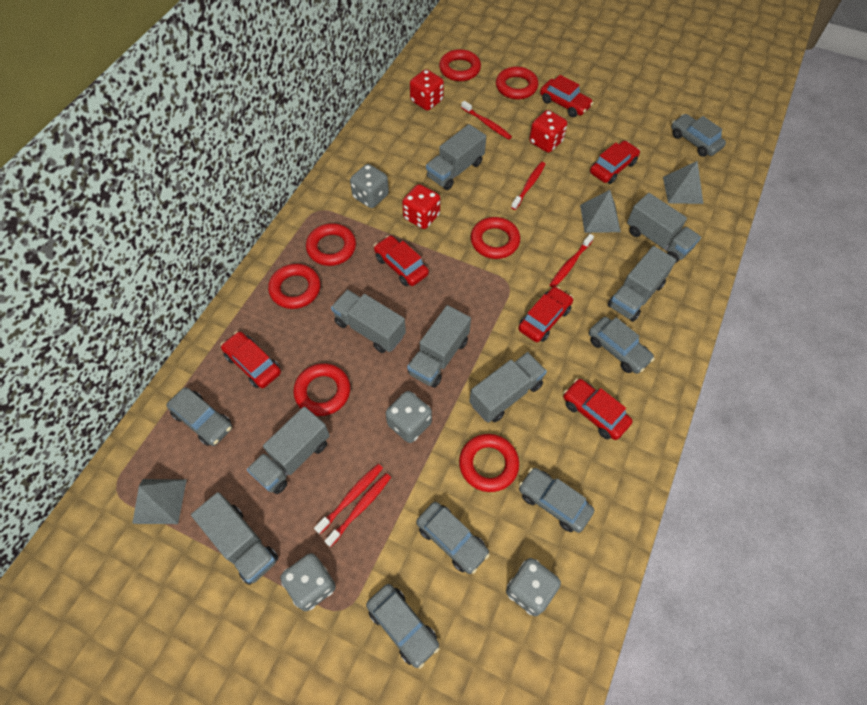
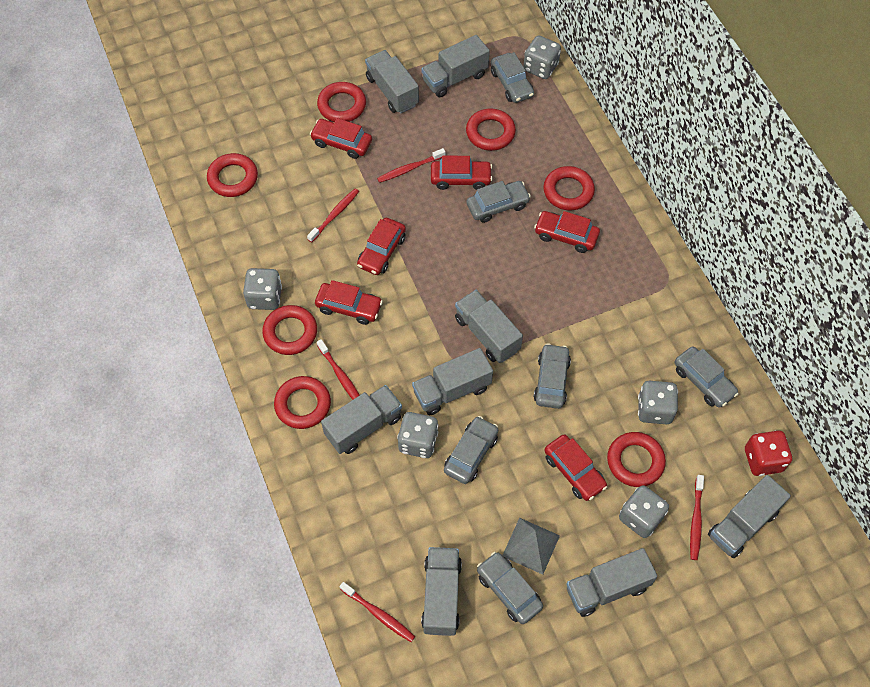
grey dice: [280,553,336,611] [350,164,389,208] [385,391,432,443] [506,558,561,616] = 4 -> [243,268,282,310] [397,412,438,458] [523,36,561,79] [619,485,669,538] [638,381,678,424] = 5
grey pyramid: [132,479,187,524] [580,190,621,233] [663,161,703,204] = 3 -> [502,518,560,575] = 1
red dice: [402,184,440,229] [410,69,444,111] [529,110,567,153] = 3 -> [745,431,792,476] = 1

